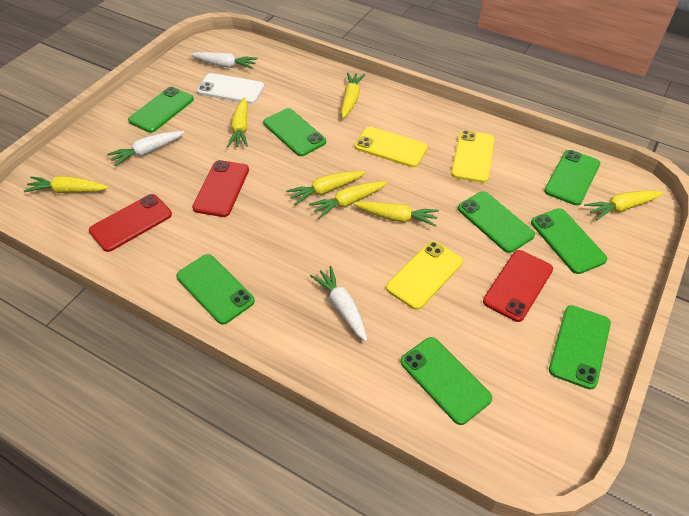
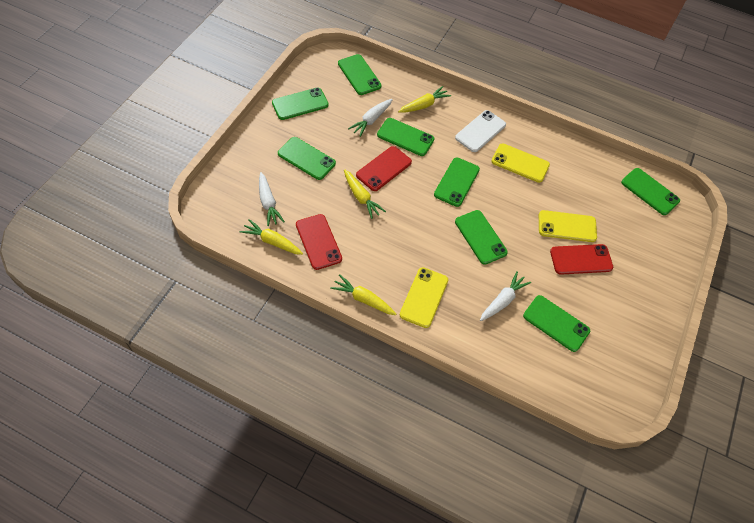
yellow carrot: [24,176,109,193] [227,97,248,147] [286,171,365,205] [309,181,387,219] [341,72,365,118] [353,201,439,227] [584,191,663,220] = 7 -> [240,219,303,255] [330,274,396,315] [344,169,386,219] [398,86,451,113] = 4

